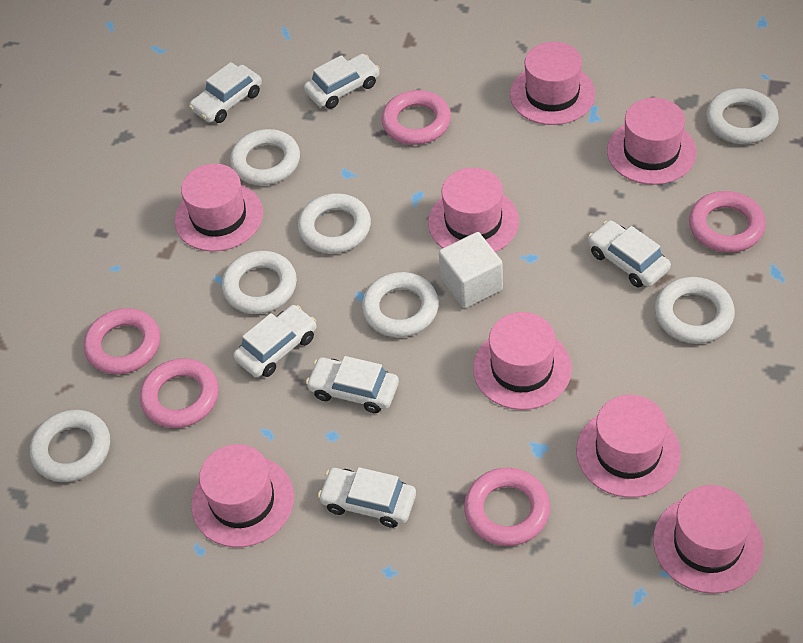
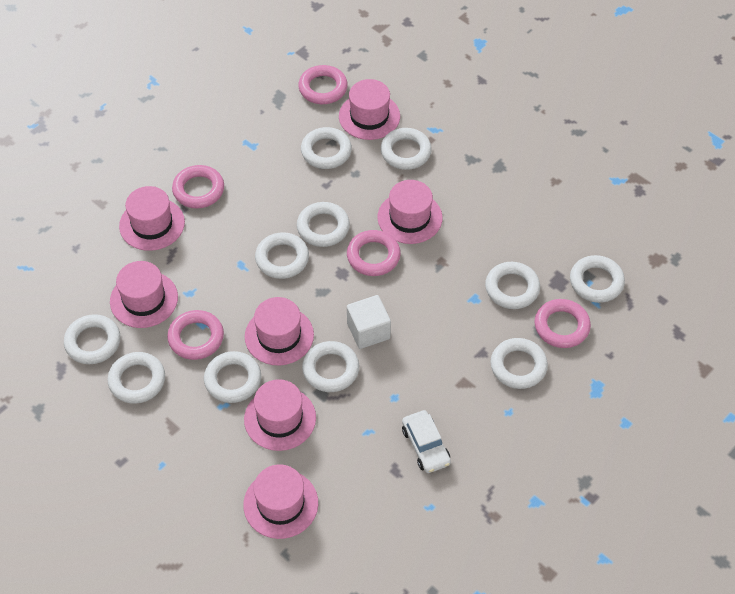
pink hat: [175,164,263,252] [191,444,294,547] [428,168,519,252] [473,312,572,410] [510,42,595,125] [576,395,681,498] [607,98,697,185] [653,485,763,594] = 8 -> [110,261,178,328] [119,186,185,251] [243,464,318,539] [244,379,316,451] [245,297,314,366] [339,79,400,140] [377,180,443,244] = 7
white car: [189,62,262,123] [233,305,317,377] [304,54,380,109] [306,356,399,413] [318,467,416,528] [588,220,671,288] = 6 -> [402,410,451,473] = 1
white ring: [30,410,110,482] [222,251,297,314] [230,129,300,185] [298,193,371,254] [362,272,439,337] [655,277,735,344] [706,88,779,144] = 7 -> [64,314,120,364] [107,352,165,404] [204,351,261,403] [255,232,309,279] [297,202,350,247] [301,127,352,169] [302,341,359,392] [381,128,432,170] [485,262,540,309] [490,338,548,389] [570,255,625,303] = 11

